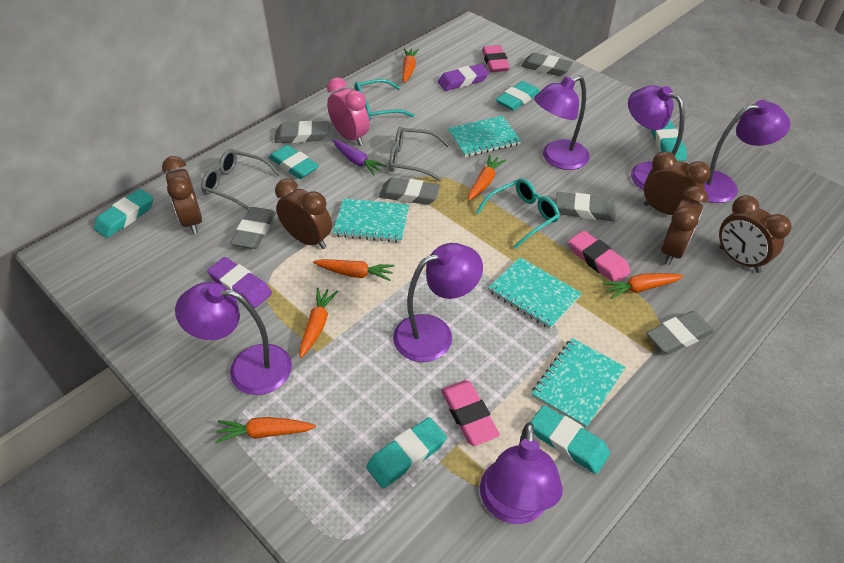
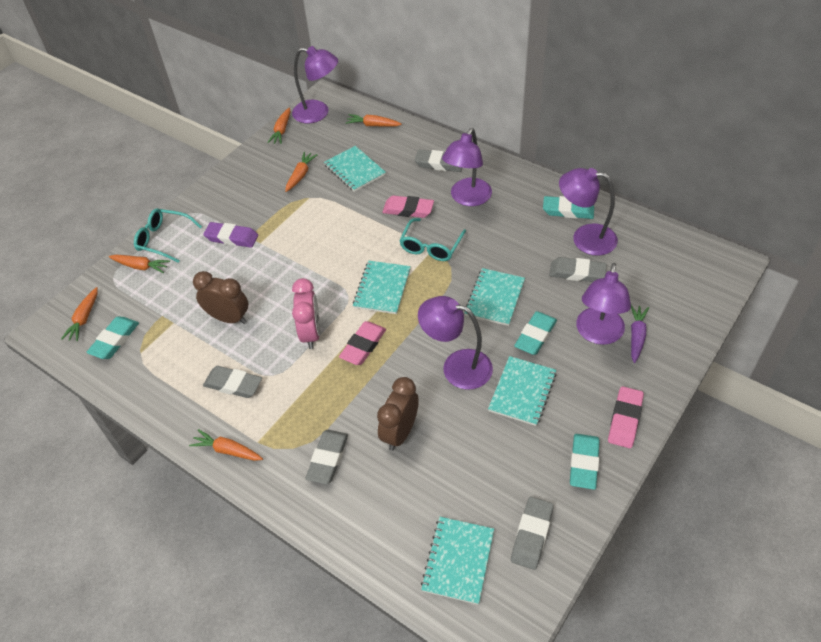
brown clock: [162,156,202,234] [275,179,332,249] [644,152,711,215] [661,186,708,265] [719,195,792,273] = 5 -> [193,271,249,324] [377,377,419,451] = 2
grey eraser: [230,207,276,249] [275,121,328,143] [379,178,440,205] [521,53,573,76] [556,192,616,222] [646,311,714,354] = 6 -> [203,366,262,398] [305,430,348,484] [414,150,462,172] [511,497,554,570] [549,257,607,282] = 5
grey glasses: [201,149,281,210] [389,127,449,181] = 2 -> none = 0
purple eraser: [207,257,272,308] [438,64,489,91] = 2 -> [203,222,258,248] = 1
purple lamp: [175,282,292,395] [393,243,483,362] [480,422,563,524] [534,75,590,170] [628,85,685,190] [704,100,790,203] = 6 -> [292,46,338,124] [418,296,493,390] [442,128,492,206] [559,168,618,256] [576,263,631,345] = 5
turquoise eraser: [94,189,154,238] [269,145,319,179] [366,417,447,488] [496,81,540,111] [531,405,610,474] [651,120,687,161] = 6 -> [86,317,139,359] [514,311,557,355] [543,196,594,219] [570,434,600,490] = 4
turquoise notebook: [333,198,409,243] [448,116,521,157] [488,257,582,329] [531,338,626,428] = 4 -> [324,146,386,192] [353,261,411,314] [421,517,494,605] [465,268,525,326] [488,356,557,426] = 5

